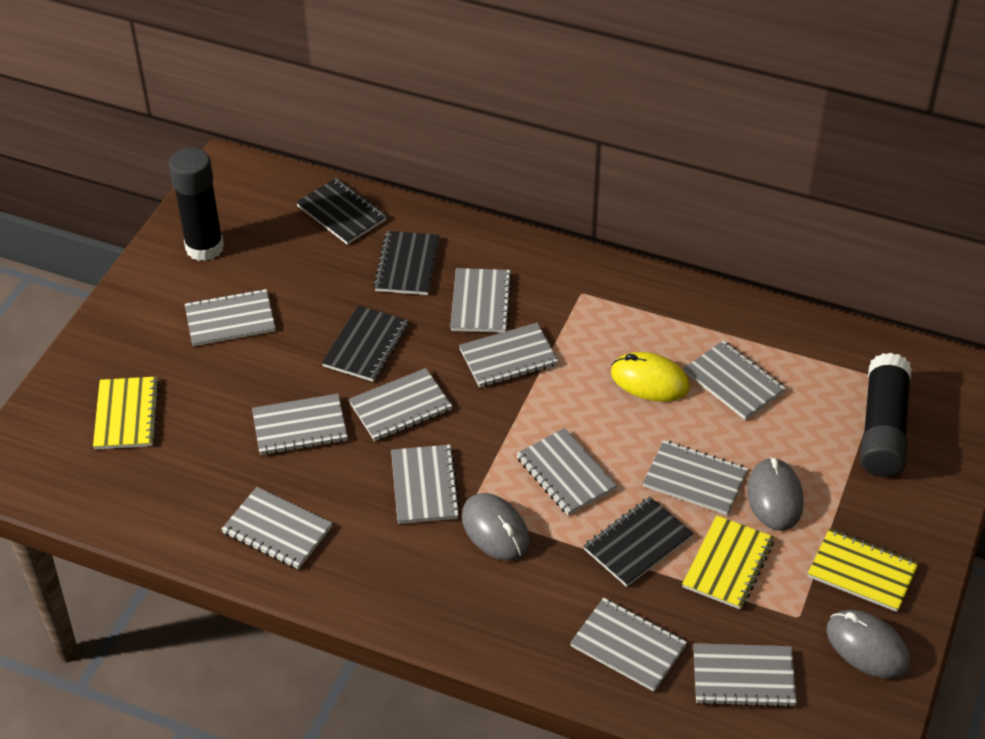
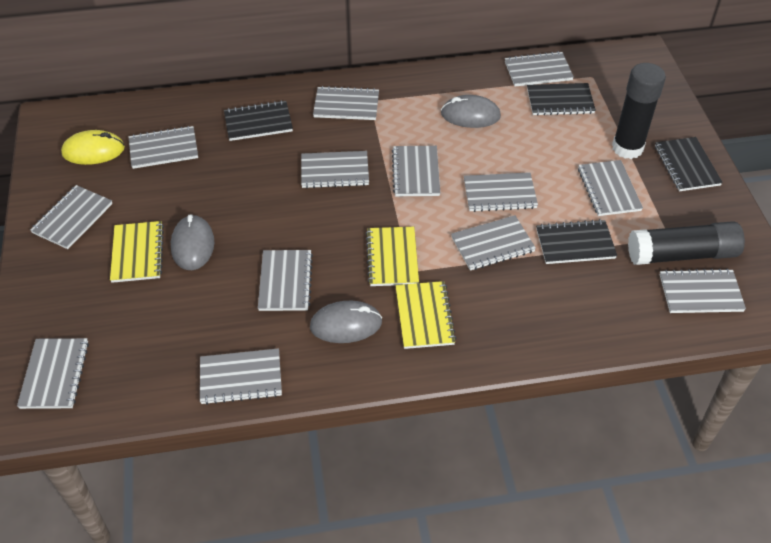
grey notebook: [185,289,276,346] [221,487,332,569] [252,394,348,455] [349,368,452,441] [391,445,461,524] [450,268,512,333] [459,323,559,388] [516,428,617,516] [570,598,687,692] [643,440,748,515] [684,340,786,420] [693,643,797,707] = 12 -> [17,338,89,409] [30,185,112,249] [128,126,198,169] [200,348,282,405] [258,250,313,311] [301,151,369,188] [313,86,379,120] [392,146,440,196] [451,215,536,270] [464,172,538,212] [505,51,574,87] [578,160,643,216] [660,269,746,313] = 13

